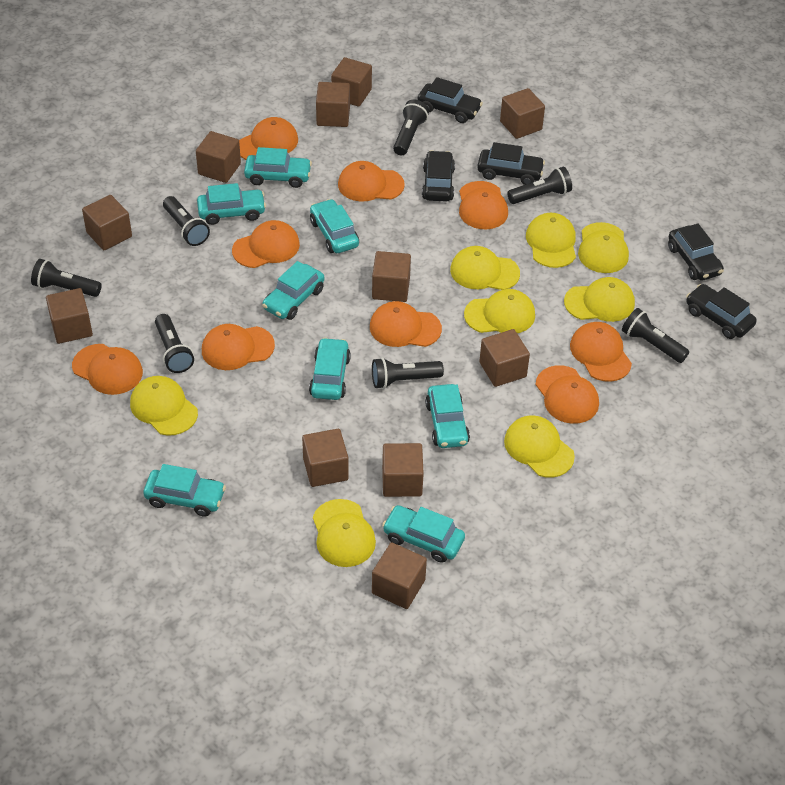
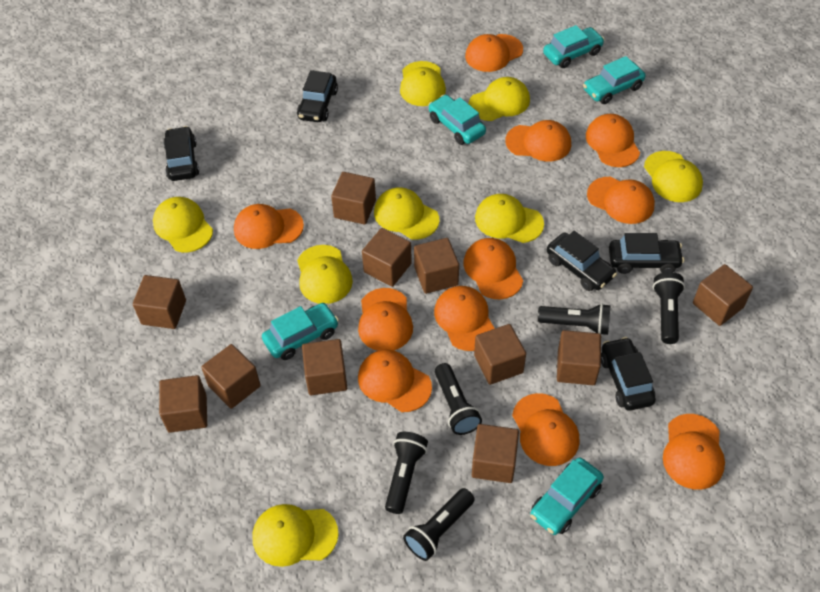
black flashlight: [31,259,102,297] [155,314,194,373] [163,196,210,246] [372,358,444,389] [393,100,429,155] [507,167,572,204] [622,308,689,363] = 7 -> [385,432,428,514] [403,488,475,561] [435,363,482,435] [538,303,610,335] [653,272,685,344] = 5
orange cap: [72,344,143,395] [202,324,275,370] [232,220,300,268] [239,117,298,160] [338,161,405,202] [370,301,442,347] [459,181,508,229] [535,365,599,424] [570,322,632,382] = 9 -> [234,204,304,249] [358,288,413,351] [358,350,432,412] [434,286,495,351] [464,238,523,299] [465,34,523,72] [505,120,571,161] [512,393,580,466] [586,114,640,167] [587,177,655,224] [663,414,725,490] = 11
turquoise car: [143,464,226,517] [197,183,266,225] [244,147,312,188] [262,261,324,320] [309,337,351,400] [310,199,359,253] [382,505,465,563] [425,384,470,448] = 8 -> [262,303,339,360] [428,95,486,145] [530,457,604,535] [543,25,605,68] [583,56,646,104] = 5

